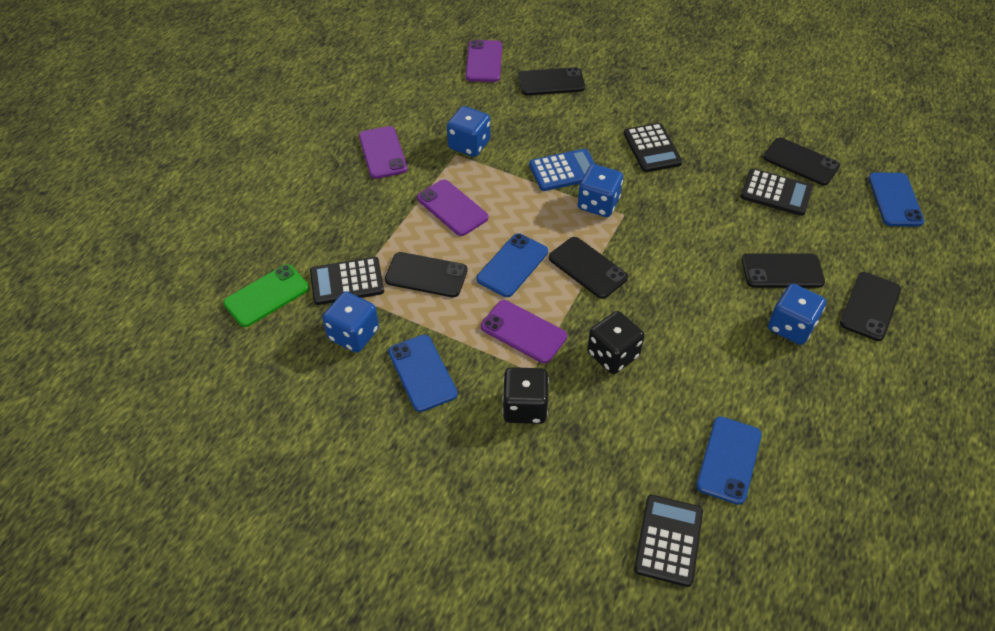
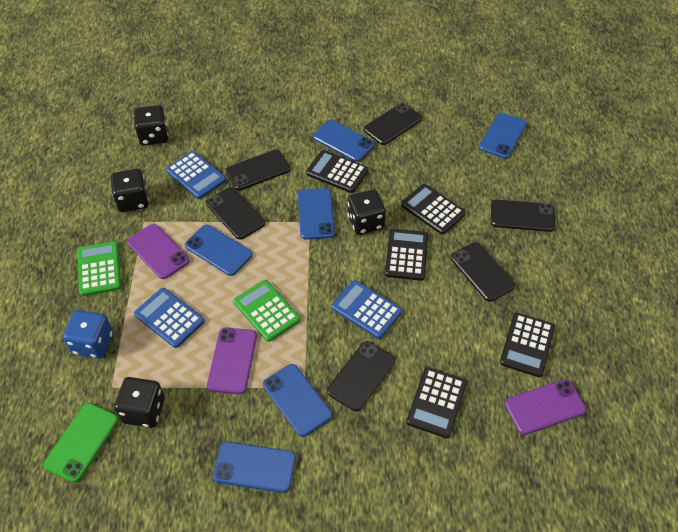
black calculator: [310,257,384,305] [624,123,682,172] [634,495,703,587] [740,168,813,216] = 4 -> [306,150,368,193] [385,229,428,281] [401,184,466,235] [407,367,467,438] [500,313,555,377] = 5
black dice: [502,367,549,424] [587,311,644,374] = 2 -> [111,169,149,212] [114,377,165,428] [134,105,168,146] [347,189,386,235] = 4
blue calculator: [529,149,595,191] = 1 -> [134,288,205,348] [166,151,226,199] [331,280,402,339] = 3
blue dice: [322,292,379,353] [447,106,490,157] [578,164,623,217] [768,284,826,345] = 4 -> [63,310,113,359] = 1
blue phone: [388,335,458,412] [477,233,548,297] [696,416,762,505] [868,173,924,227] = 4 -> [185,225,253,276] [213,442,296,493] [263,364,332,437] [298,188,335,240] [313,120,374,162] [479,113,527,159] = 6
green calculator: none = 0 -> [78,241,121,296] [234,280,300,342] = 2
purple phone: [359,126,407,179] [417,180,489,236] [466,40,502,82] [481,300,567,363] = 4 -> [127,224,190,279] [207,327,257,394] [505,379,586,435] = 3

